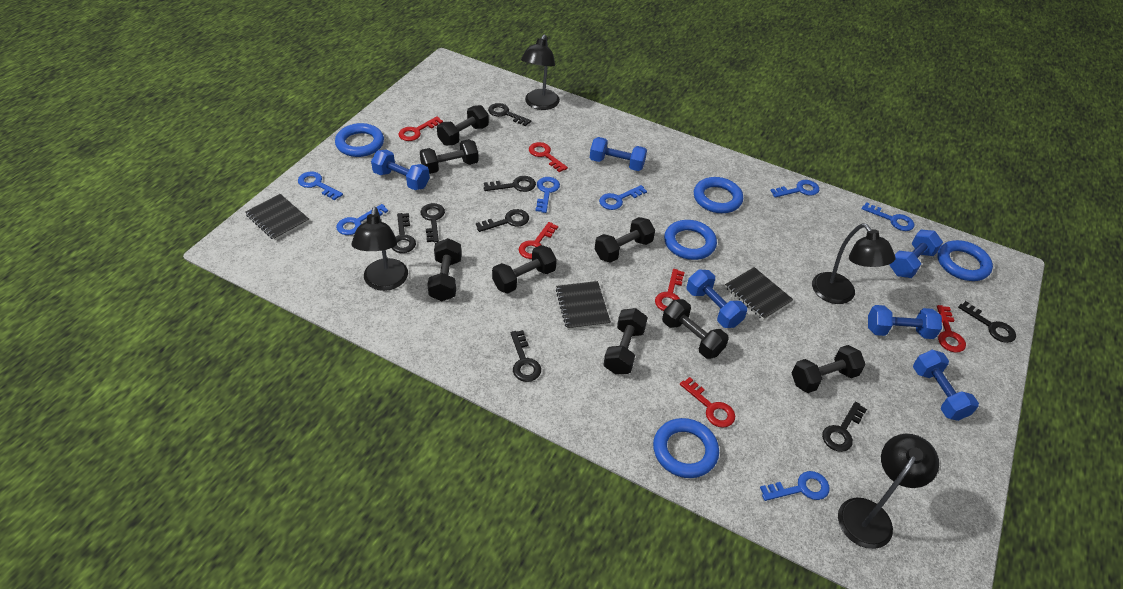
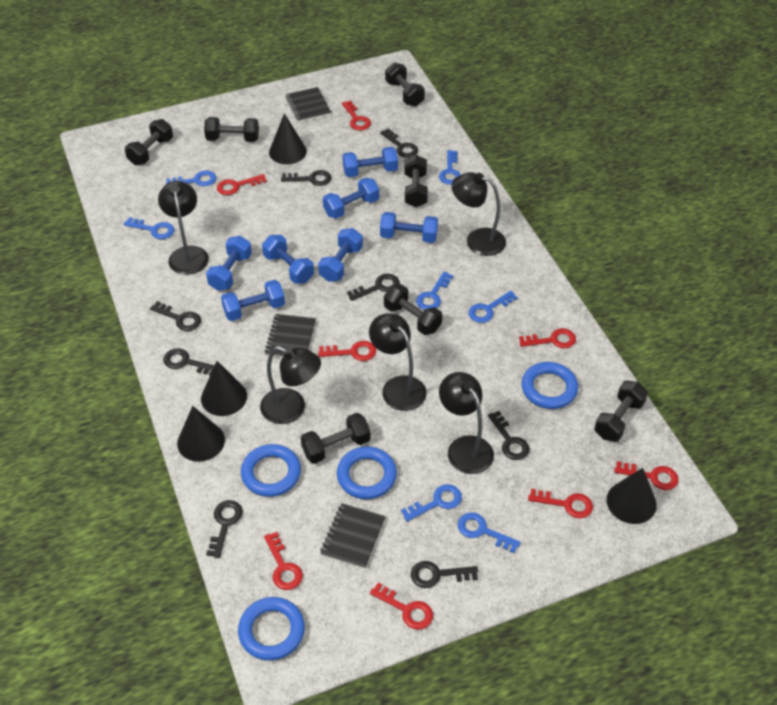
black cone: none = 0 -> [177,406,225,462] [201,361,247,416] [269,113,307,164] [607,468,656,524] = 4
black dumbbell: [420,139,479,174] [427,238,462,301] [437,105,489,146] [492,245,557,293] [595,217,655,263] [603,308,648,375] [662,299,729,359] [792,345,866,393] = 8 -> [125,119,173,165] [204,117,259,142] [301,413,370,464] [384,284,442,335] [385,62,425,107] [404,155,428,207] [594,381,648,442] = 7
black lamp: [351,207,408,291] [521,34,560,110] [812,223,895,304] [838,434,939,549] = 4 -> [158,181,209,275] [260,346,321,424] [369,313,426,411] [439,372,494,474] [452,172,506,256] = 5
blue dumbbell: [371,150,430,190] [590,137,647,171] [687,270,747,328] [868,305,942,339] [889,230,943,278] [913,350,979,421] = 6 -> [206,236,252,291] [221,280,285,321] [262,235,314,284] [318,228,363,282] [323,178,379,219] [342,147,398,177] [380,212,438,243] = 7
blue ring: [335,123,384,157] [653,418,719,478] [664,220,717,260] [694,177,743,213] [937,240,993,281] = 5 -> [238,597,305,661] [241,444,301,497] [337,446,397,499] [521,362,578,409] = 4
red key: [398,116,443,141] [519,222,558,259] [529,142,568,172] [655,269,685,311] [680,377,735,428] [937,305,966,353] = 6 -> [217,174,267,195] [264,532,303,590] [318,341,376,361] [342,100,371,130] [370,582,433,630] [519,328,576,348] [528,489,593,518] [614,461,679,490] = 8

